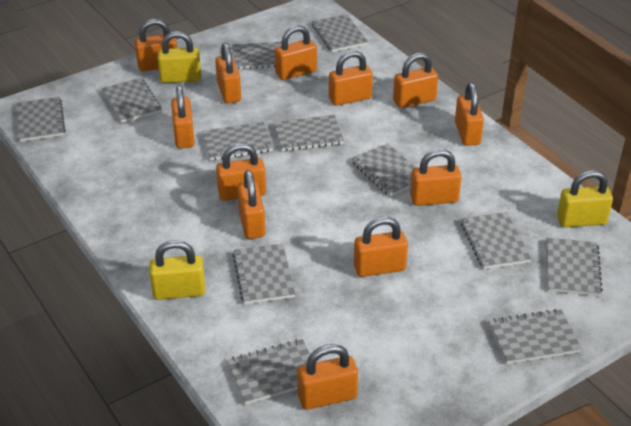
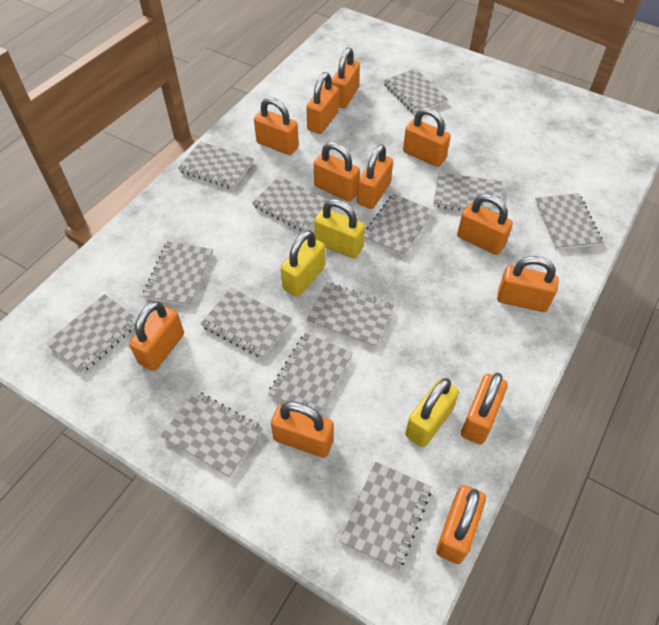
grey notebook: [16,97,65,142] [102,78,162,123] [202,122,273,161] [227,339,310,405] [229,42,282,70] [232,244,295,304] [274,115,344,151] [312,14,368,52] [351,143,416,196] [461,212,532,269] [488,309,582,364] [546,238,603,296] = 12 -> [46,294,137,373] [142,242,213,307] [161,391,263,478] [178,141,254,189] [201,288,292,359] [252,176,328,231] [268,333,353,414] [306,282,394,348] [340,462,432,570] [364,194,434,257] [384,69,448,115] [434,172,503,214] [535,193,603,250] = 13

